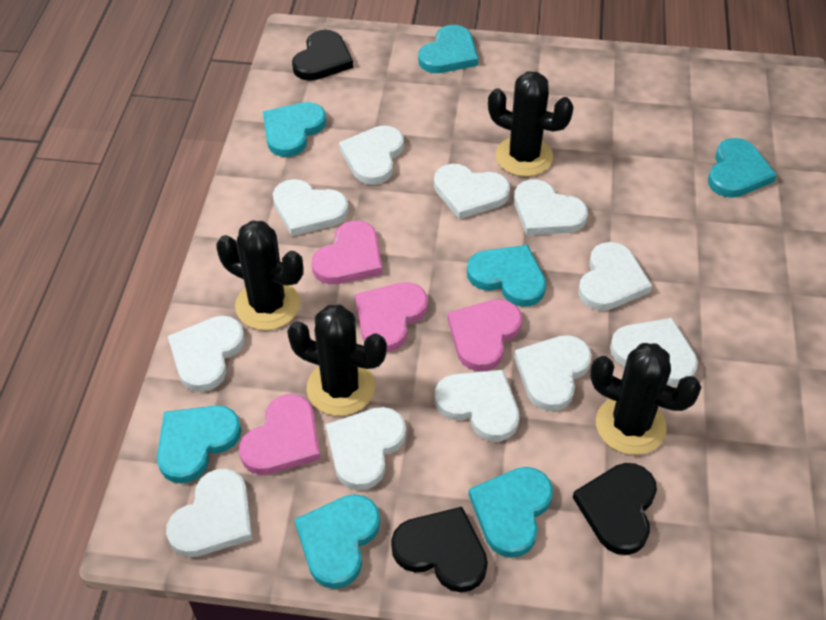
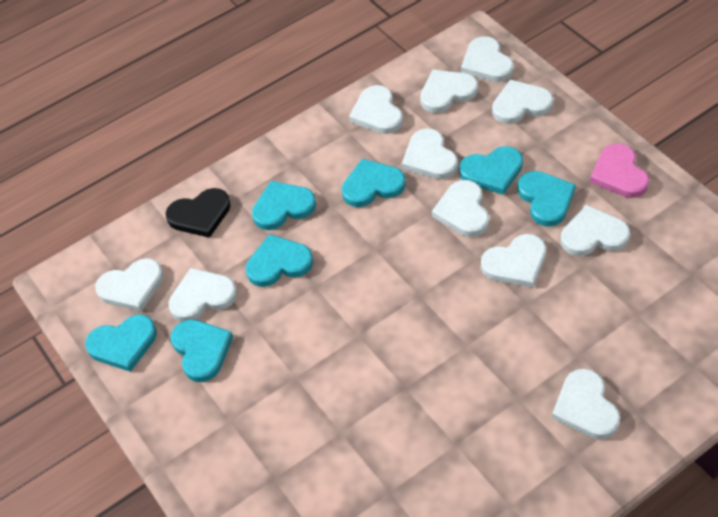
black cactus: [216,220,304,330] [287,305,387,416] [488,71,574,177] [590,343,702,455] = 4 -> none = 0
black heart: [292,30,353,81] [391,507,488,592] [573,463,657,555] = 3 -> [166,188,230,238] = 1
pink heart: [239,394,321,475] [312,221,382,284] [355,282,428,352] [448,299,522,371] = 4 -> [590,143,649,198] = 1

